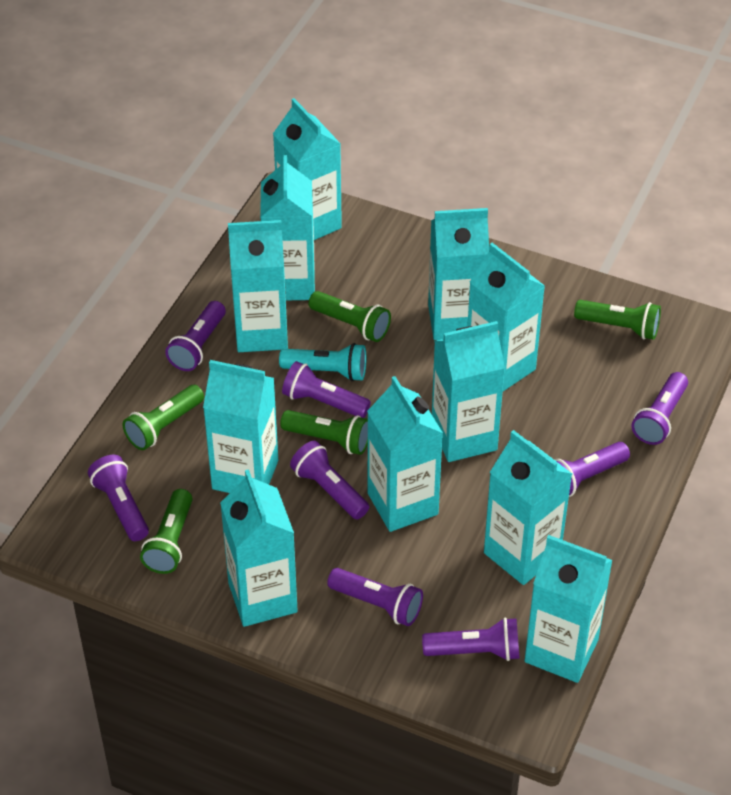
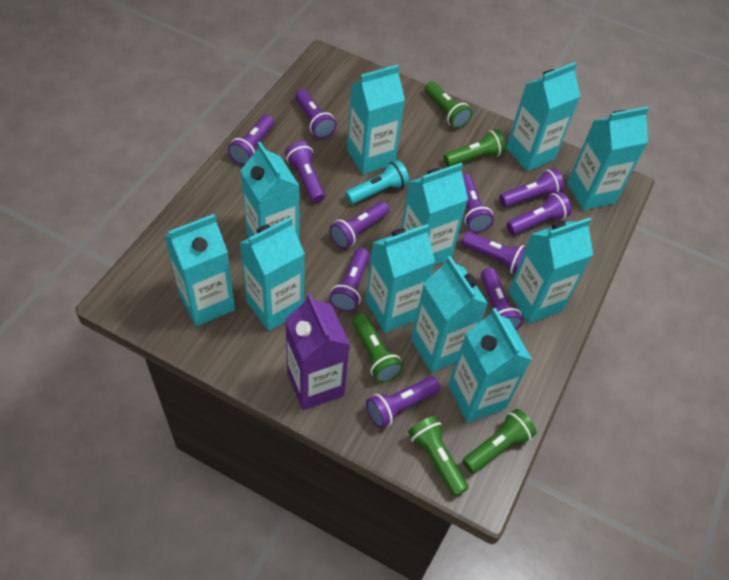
purple carton: none = 0 -> [285,293,350,410] = 1
purple flashlight: [88,455,149,541] [165,301,226,371] [282,361,371,418] [290,441,369,519] [327,568,423,626] [422,618,520,661] [554,442,630,497] [631,372,688,445] = 8 -> [228,115,275,165] [285,141,325,203] [295,89,336,139] [329,201,390,249] [329,248,370,312] [366,376,440,428] [461,231,526,274] [463,174,494,232] [481,268,523,330] [499,168,564,208] [507,192,572,235] = 11

